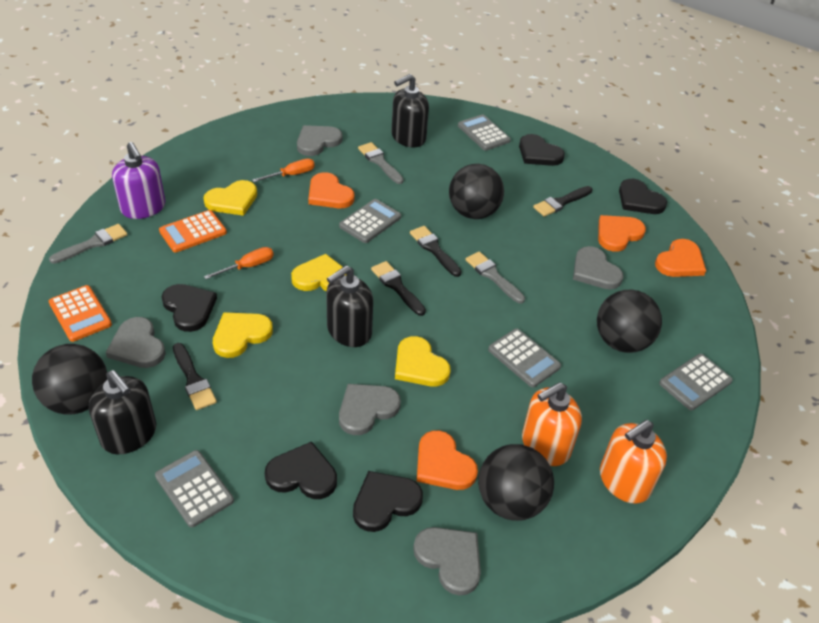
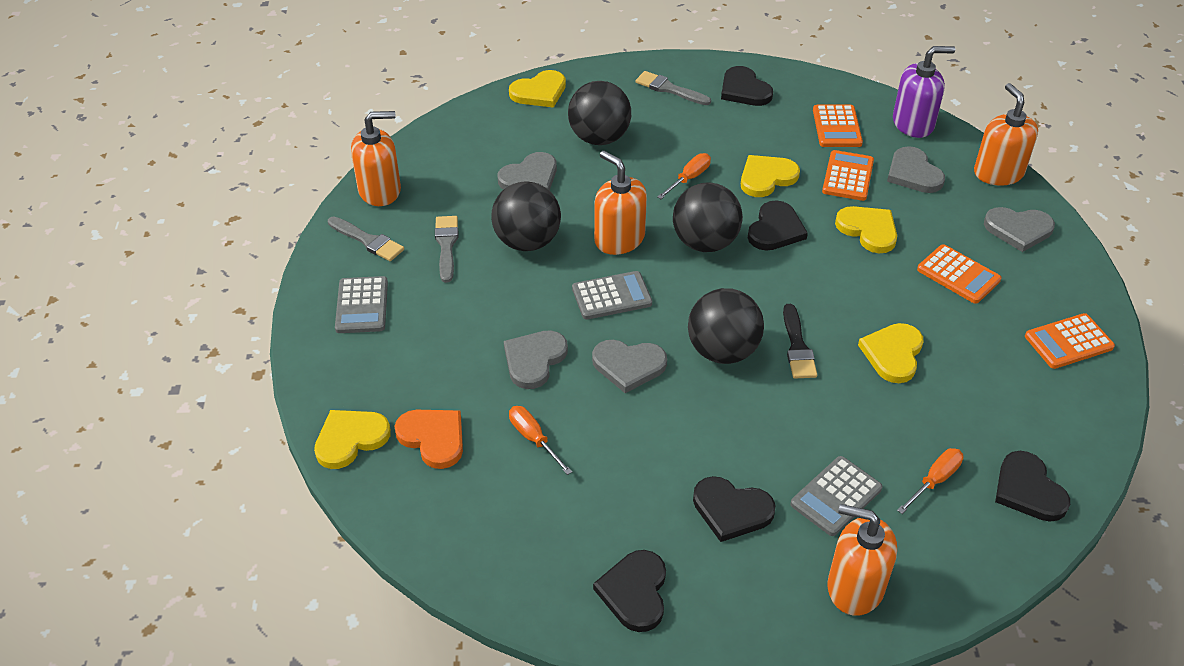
black brush: [173,343,217,410] [371,261,426,316] [410,226,462,277] [533,186,592,217] = 4 -> [783,304,817,379] = 1
black soap dispenser: [89,370,157,454] [326,266,373,347] [391,74,429,148] = 3 -> none = 0
grey calculator: [155,450,234,527] [339,199,401,243] [458,114,511,151] [488,328,561,388] [659,354,733,410] = 5 -> [335,276,388,333] [572,271,652,320] [790,456,882,536] = 3
orange calculator: [49,285,112,342] [159,210,227,253] = 2 -> [813,105,863,147] [822,150,874,201] [917,244,1001,304] [1025,313,1115,369] = 4
orange heart: [308,172,355,208] [417,430,478,490] [598,215,646,252] [655,239,706,277] = 4 -> [395,410,463,469] = 1
orange screwdriver: [204,247,274,279] [252,158,315,182] = 2 -> [509,406,572,475] [657,153,711,199] [897,448,963,514] = 3
orange soap dispenser: [522,382,582,466] [600,420,667,504] = 2 -> [351,111,401,206] [594,151,647,255] [828,504,897,616] [974,83,1038,186] = 4
yellow heart: [203,180,257,216] [213,312,273,358] [291,254,346,292] [395,336,451,387] = 4 -> [314,410,391,469] [509,70,566,108] [741,155,800,197] [835,206,897,253] [858,323,923,383] = 5

